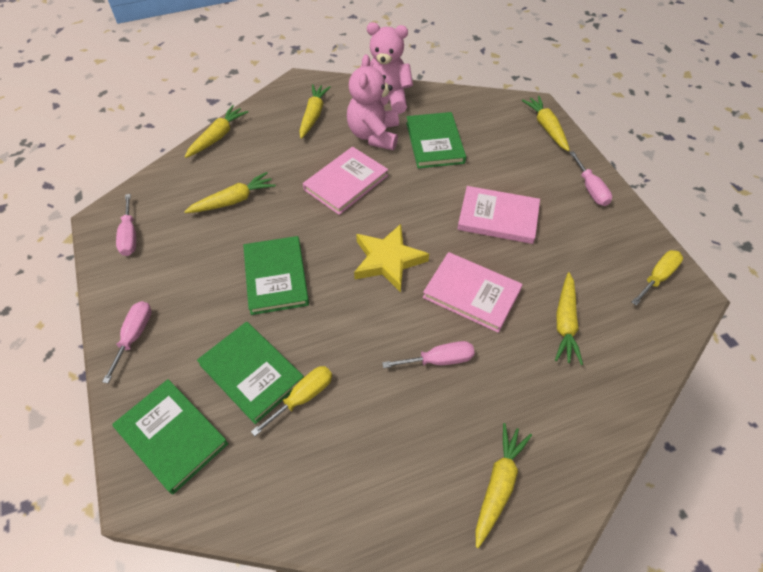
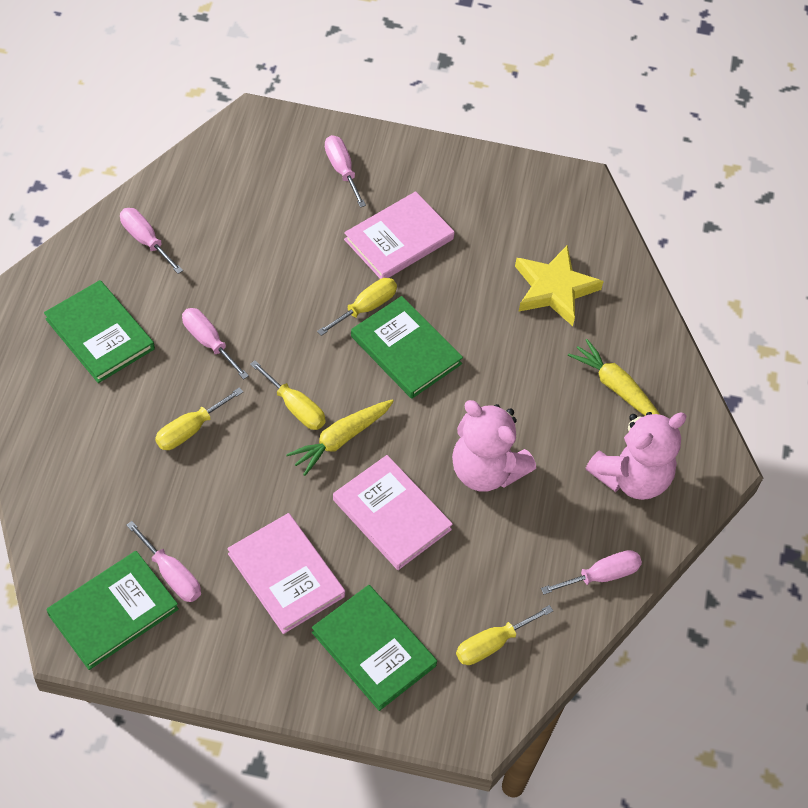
pink screwdriver: [102,301,152,383] [116,194,136,256] [382,341,475,368] [569,151,612,206] = 4 -> [120,208,183,274] [126,521,201,602] [182,308,249,380] [325,135,366,207] [541,550,642,595] = 5
yellow carrot: [184,172,276,213] [185,105,248,158] [299,84,331,139] [475,423,532,548] [522,96,570,151] [555,272,583,365] = 6 -> [286,399,394,476] [568,339,660,416] = 2
yellow screwdriver: [251,366,332,436] [632,250,683,306] = 2 -> [155,387,244,450] [250,360,326,430] [317,278,397,336] [456,605,553,665] = 4

